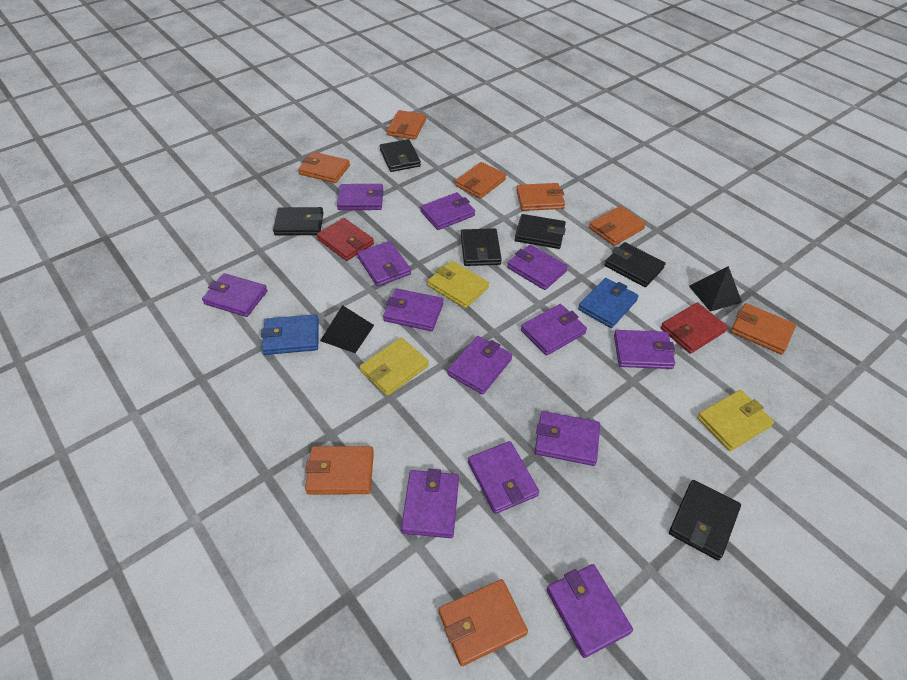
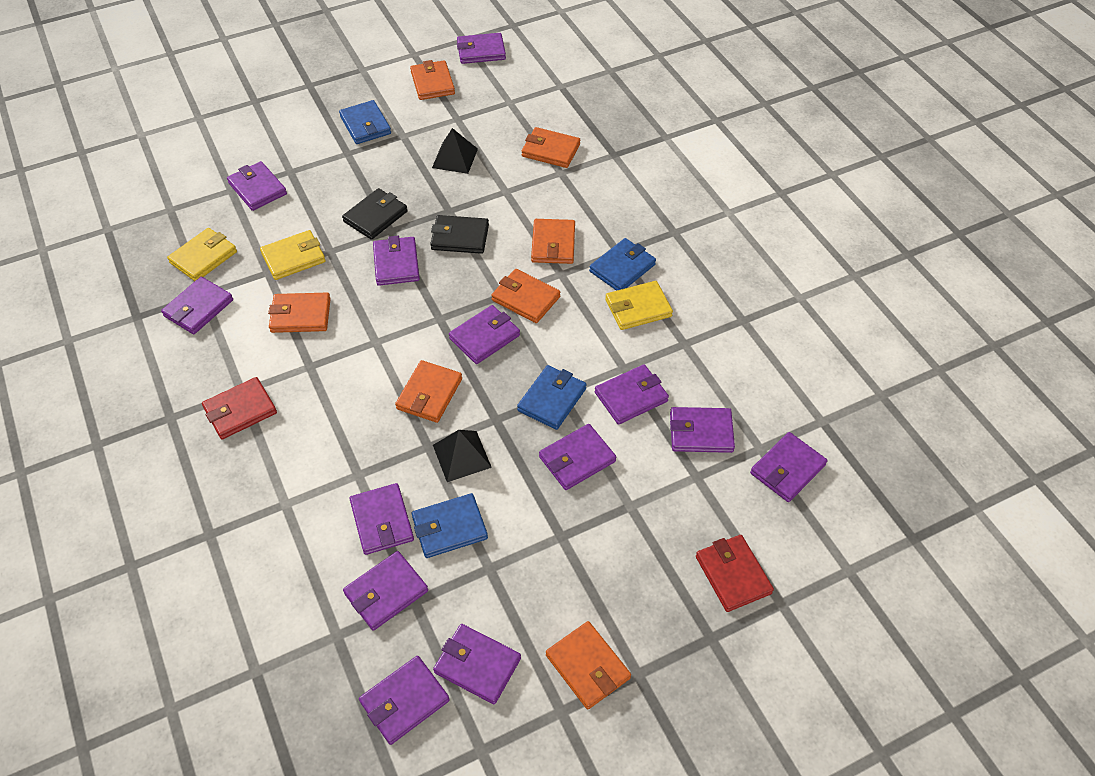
black wallet: [273,207,324,236] [380,139,421,172] [461,228,502,266] [515,214,566,249] [605,242,666,287] [669,480,741,561] = 6 -> [342,188,408,240] [430,215,489,254] = 2
blue wallet: [261,314,319,355] [578,278,639,328] = 2 -> [339,100,391,144] [412,493,488,558] [517,365,587,430] [589,238,656,291] = 4
orange wallet: [298,152,350,183] [305,446,374,494] [387,110,426,140] [438,579,528,666] [455,162,506,199] [516,183,565,211] [589,206,646,246] [731,303,796,355] = 8 -> [268,293,331,333] [395,360,462,423] [410,60,455,100] [491,269,561,323] [522,127,580,168] [531,219,575,264] [546,621,631,709] = 7

